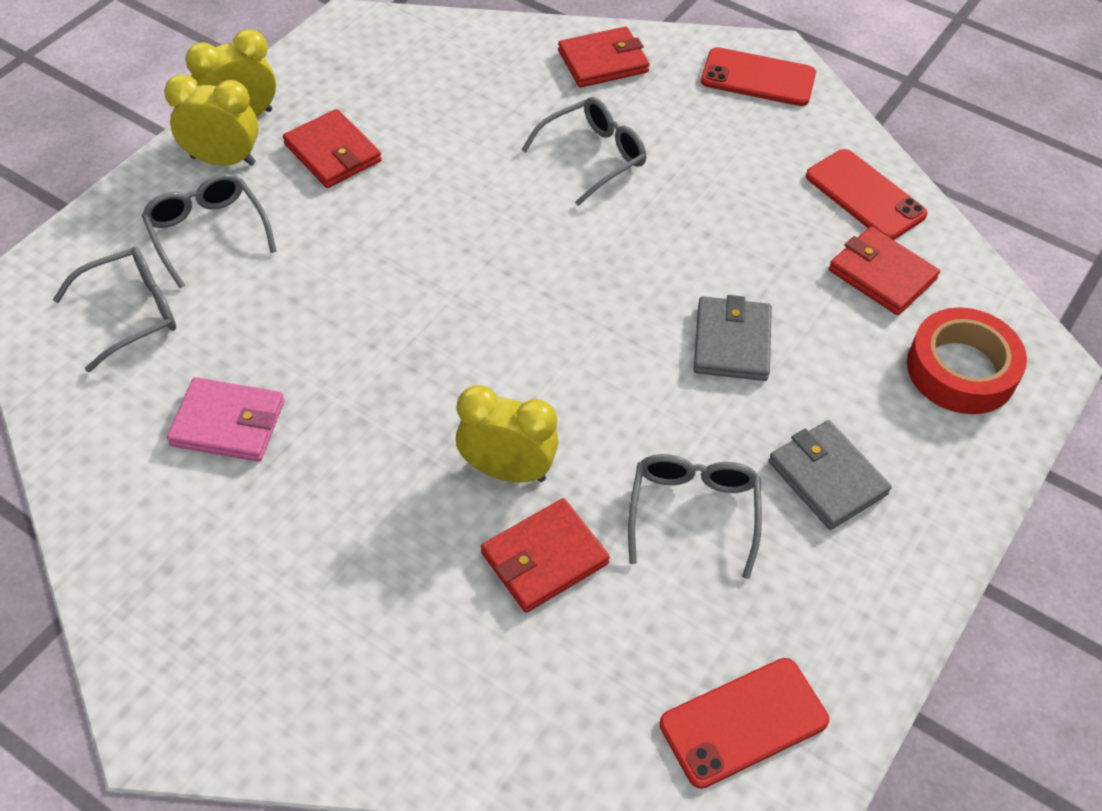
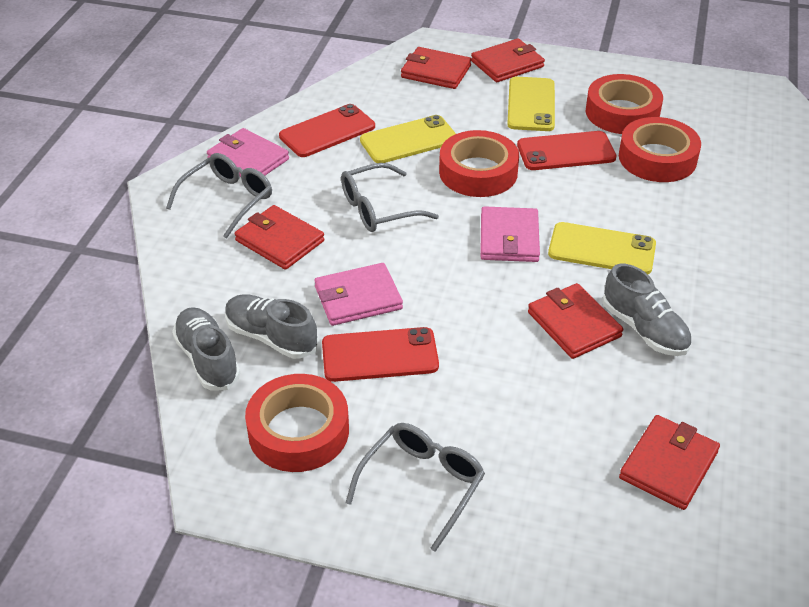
grey glasses: [53,247,176,372] [141,173,277,288] [521,97,646,206] [628,454,762,579] = 4 -> [166,153,272,239] [341,163,439,232] [346,423,485,552] = 3
grey shoe: none = 0 -> [172,307,240,390] [225,294,318,359] [602,264,692,356] = 3
grey wallet: [694,295,772,381] [768,420,892,530] = 2 -> none = 0
pink wallet: [167,377,284,462] = 1 -> [207,128,289,177] [314,263,403,326] [480,206,540,262] = 3
red tape: [907,307,1027,414] = 1 -> [245,374,349,472] [439,130,519,197] [586,74,663,134] [619,117,701,182] = 4
red wallet: [283,109,382,188] [481,498,610,613] [558,27,650,88] [829,227,940,315] = 4 -> [235,205,324,270] [401,47,471,89] [471,38,545,82] [528,283,623,359] [619,415,720,510] = 5
yellow clock: [164,74,259,166] [185,29,276,117] [456,385,558,483] = 3 -> none = 0
yellow phone: none = 0 -> [360,115,456,163] [507,77,555,131] [548,222,656,274] = 3

